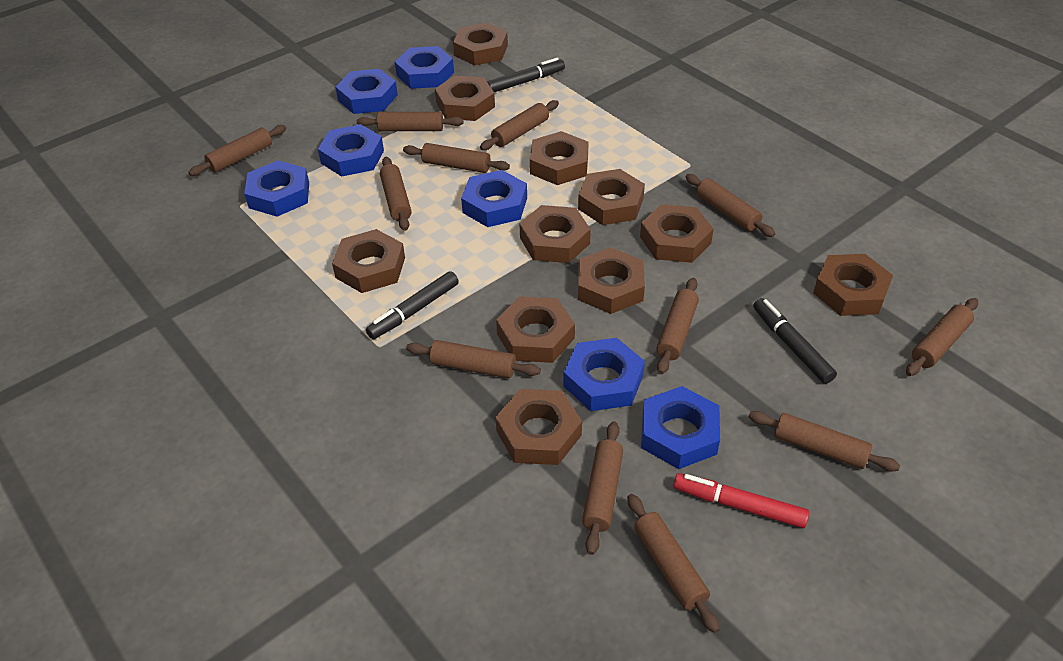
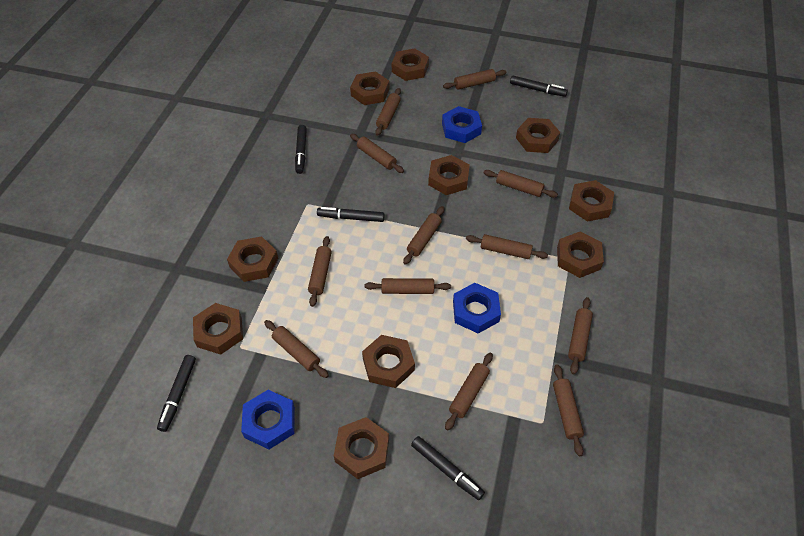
black marker: [366,271,459,339] [487,58,565,92] [753,298,837,384] = 3 -> [157,355,196,432] [295,125,307,174] [317,207,385,222] [411,436,485,500] [510,76,568,97] = 5
blue nut: [244,160,309,217] [318,124,384,177] [335,68,398,114] [395,46,454,89] [461,170,527,227] [563,338,645,411] [641,386,720,469] = 7 -> [241,390,295,449] [442,106,482,143] [453,283,501,334] = 3
brown nut: [332,229,405,293] [435,75,495,121] [453,23,508,65] [495,389,582,465] [496,296,575,363] [519,205,591,263] [530,131,589,185] [578,169,645,225] [578,247,645,314] [640,204,714,263] [813,254,893,316] = 11 -> [193,303,243,355] [227,236,278,282] [334,417,389,479] [350,71,390,105] [362,335,415,388] [392,48,429,81] [428,155,470,195] [516,118,560,153] [557,232,604,278] [569,180,614,222] = 10
red marker: [673,473,809,528] = 1 -> none = 0

